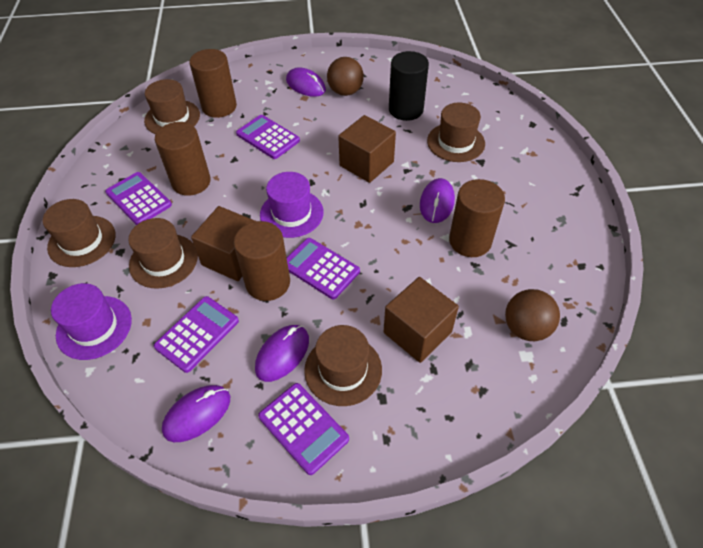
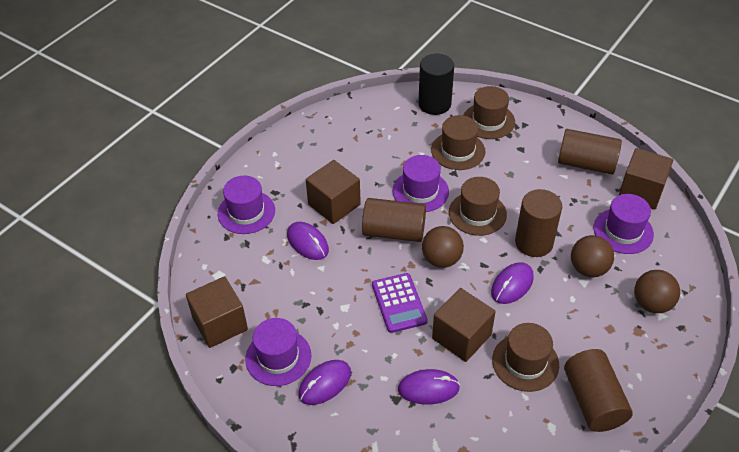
brown ball: [327,57,364,96] [505,289,560,341] = 2 -> [422,226,464,268] [571,235,614,278] [634,270,680,313] = 3
brown cube: [191,206,256,281] [338,115,396,183] [384,277,459,363] = 3 -> [186,276,248,348] [306,160,361,224] [432,288,496,362] [619,148,674,210] = 4
brown hat: [43,199,115,267] [128,218,198,289] [144,79,200,134] [304,325,382,406] [427,103,485,162] = 5 -> [431,115,486,170] [449,177,507,236] [463,86,515,139] [492,323,559,392] = 4
purple calculator: [105,172,172,225] [154,296,239,373] [236,115,300,159] [258,383,349,475] [287,238,360,299] = 5 -> [372,273,428,333] = 1
purple hat: [51,283,132,360] [260,172,324,238] = 2 -> [218,175,275,234] [245,318,311,386] [392,155,449,212] [593,194,654,254] = 4

